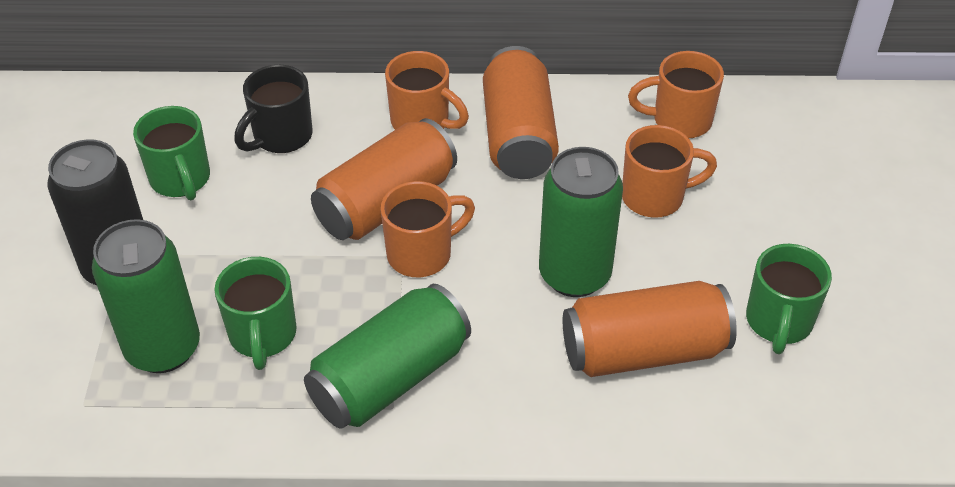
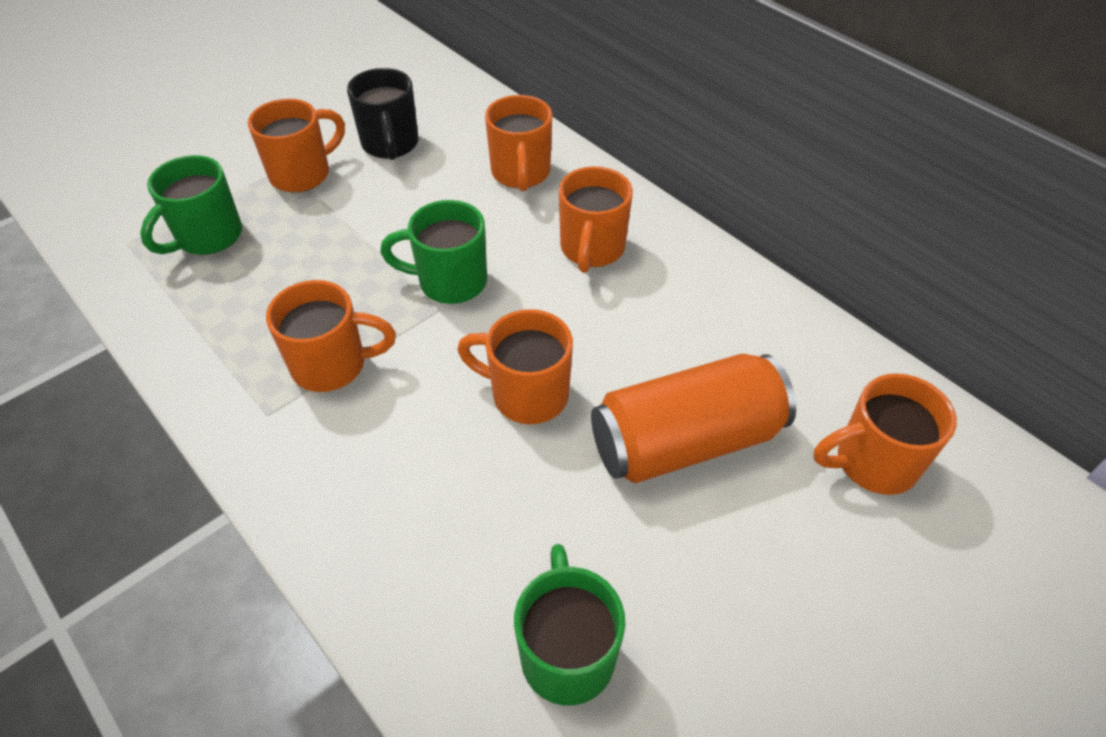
black can: [47,139,143,285] = 1 -> none = 0
green can: [92,219,200,373] [304,284,471,429] [539,147,623,297] = 3 -> none = 0
orange can: [311,118,457,240] [483,46,559,179] [563,281,737,377] = 3 -> [591,354,796,483] = 1
orange mug: [380,181,475,277] [385,51,469,130] [622,125,717,218] [628,51,724,138] = 4 -> [248,99,345,193] [266,280,396,392] [457,309,573,424] [485,95,552,191] [559,166,633,273] [814,373,957,495] = 6

